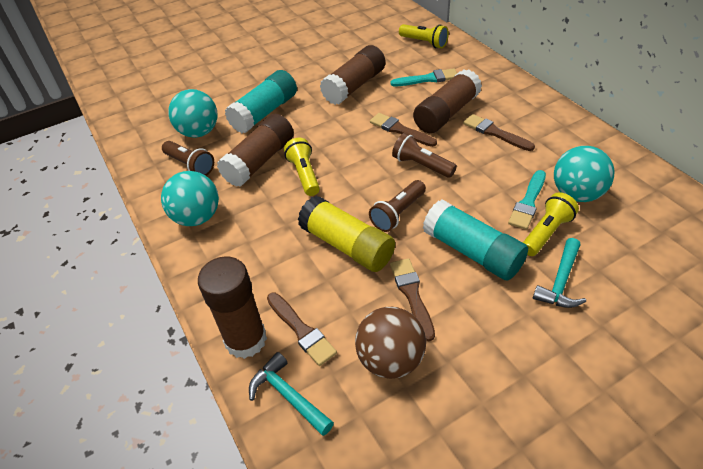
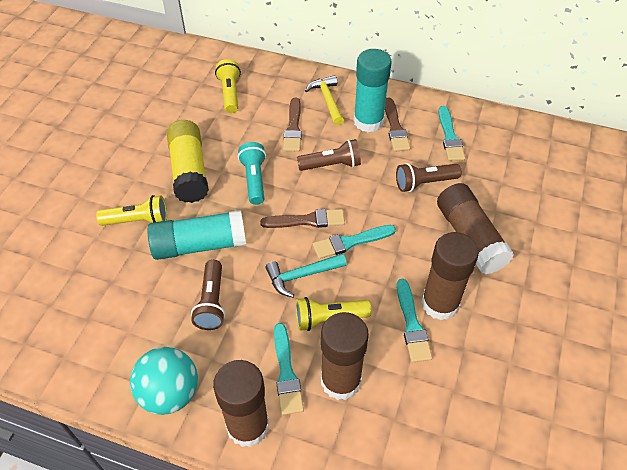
brown ball: [355,307,426,379] = 1 -> none = 0
brown brush: [267,293,337,366] [370,113,437,147] [390,258,435,342] [463,114,535,151] = 4 -> [260,209,345,228] [283,98,302,151] [385,98,410,152] = 3
turquoise ball: [161,171,219,226] [168,89,217,138] [554,146,614,202] = 3 -> [130,347,198,415] = 1
turquoise brush: [391,68,457,86] [508,170,546,230] = 2 -> [274,323,304,415] [313,225,396,259] [397,279,432,362] [438,106,465,161] = 4
turquoise flashlight: none = 0 -> [238,142,266,205] = 1
turquoise hammer: [249,352,334,436] [533,238,586,308] = 2 -> [265,253,347,298] = 1
yellow hammer: none = 0 -> [305,75,344,125] = 1

